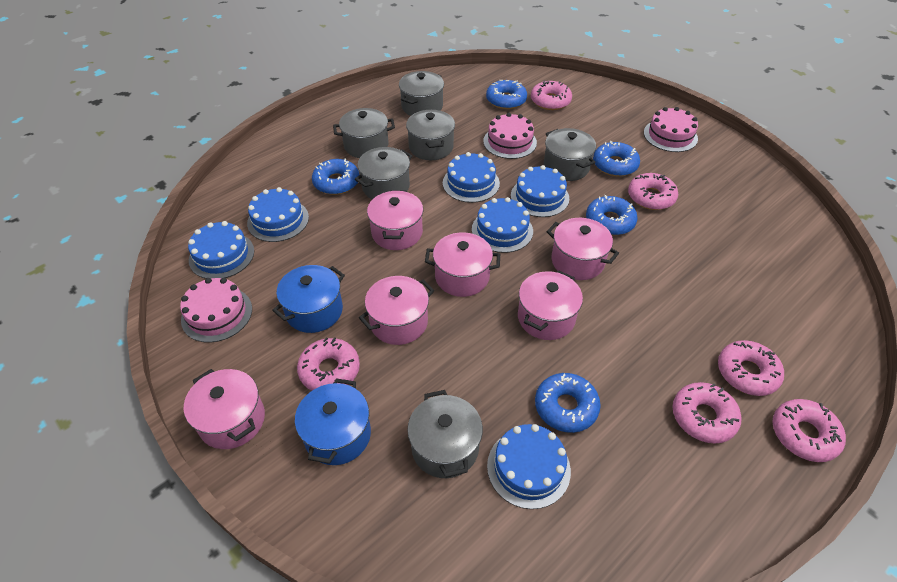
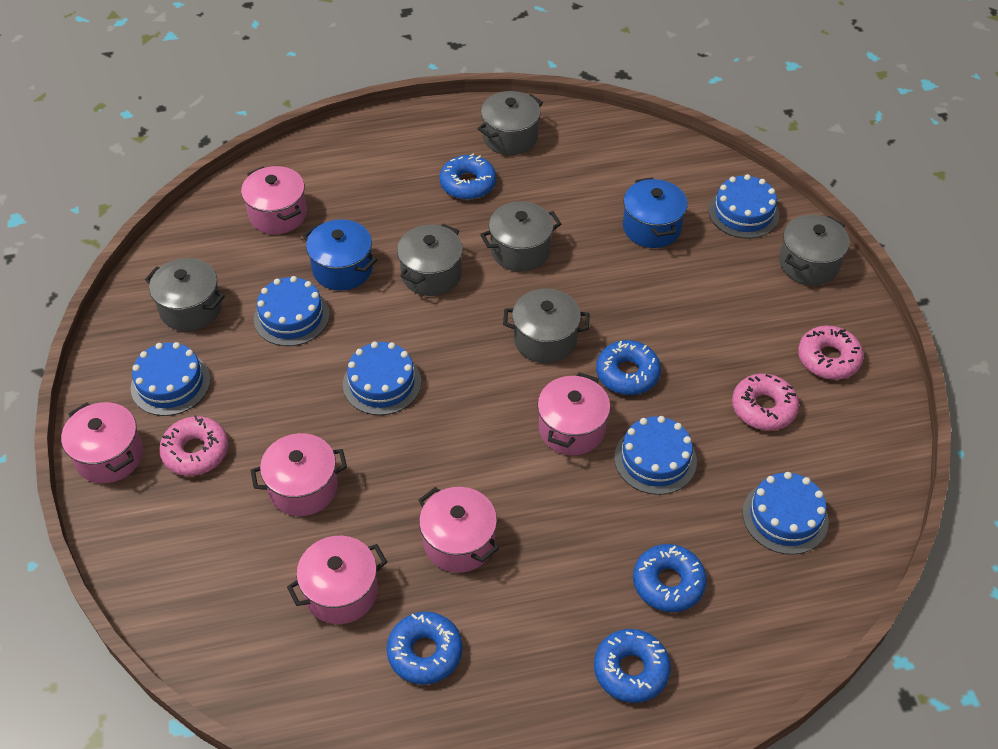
pink cake: [180,278,252,343] [483,113,537,159] [644,107,698,152] = 3 -> none = 0
pink donut: [297,337,360,390] [531,81,572,110] [628,173,678,210] [672,382,742,444] [718,340,784,396] [772,399,846,462] = 6 -> [159,415,228,476] [732,374,799,431] [798,325,864,380] = 3

